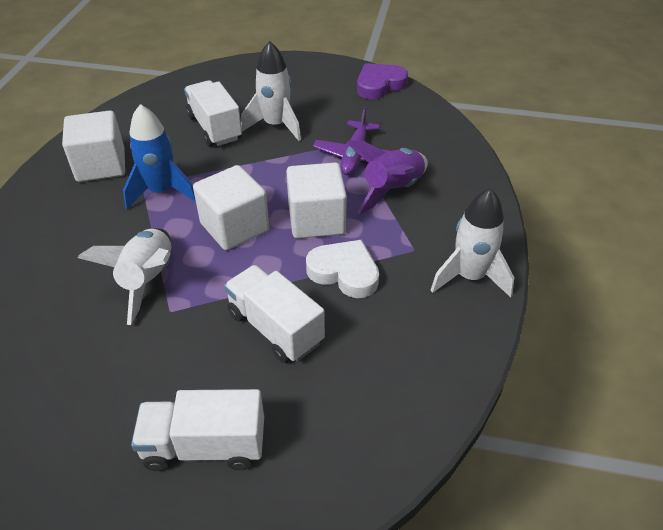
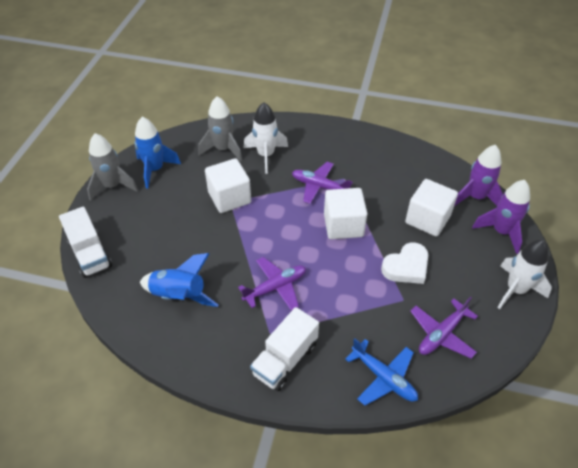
blue plane: none = 0 -> [345,338,418,406] = 1
blue rocket: [123,104,196,209] = 1 -> [134,117,181,189] [140,253,218,307] = 2
grey rocket: none = 0 -> [87,133,138,201] [198,96,242,161] = 2
purple heart: [357,63,408,99] = 1 -> none = 0
purple plane: [313,106,390,175] = 1 -> [238,257,306,311] [292,162,353,204] [410,296,478,358] = 3
purple rocket: [346,140,428,214] = 1 -> [454,145,503,206] [472,180,530,254] = 2
white rocket: [78,228,171,325] [241,41,301,141] [431,188,514,298] = 3 -> [244,102,288,174] [497,240,552,309] = 2
white truck: [131,389,264,471] [184,80,242,147] [224,265,325,363] = 3 -> [59,206,112,278] [250,307,319,391] = 2

